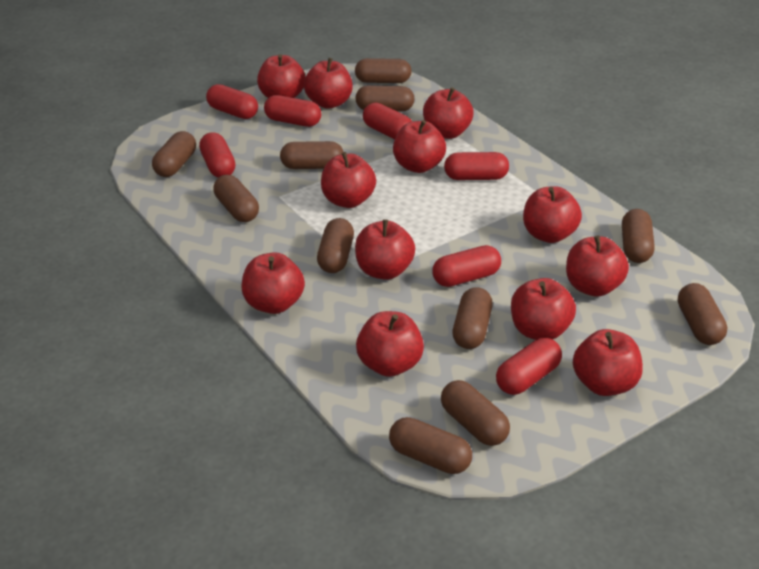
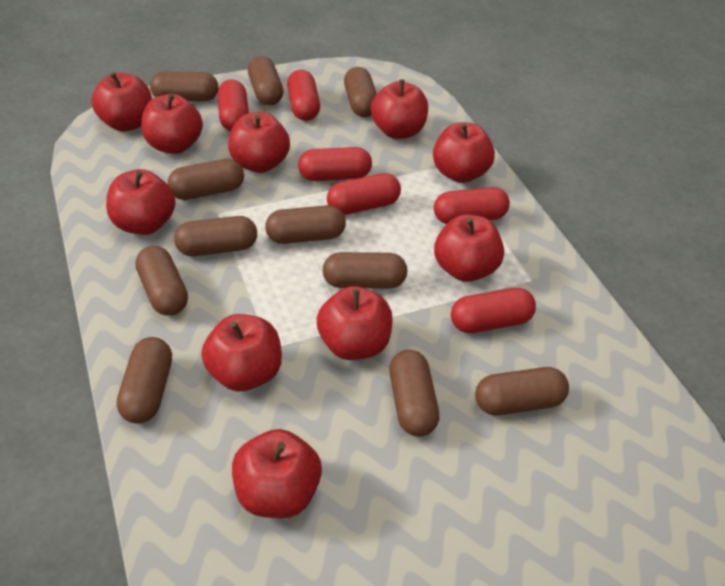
red apple: [242,252,305,314] [257,54,306,98] [304,58,353,108] [321,152,376,208] [355,219,415,280] [356,311,424,377] [393,120,446,173] [423,87,474,139] [511,278,576,340] [523,186,582,243] [566,235,629,297] [573,329,643,396] = 12 -> [91,72,152,131] [106,169,175,235] [141,93,203,154] [201,314,282,391] [228,112,290,173] [232,429,322,518] [317,286,393,360] [371,79,428,139] [433,122,495,183] [434,214,504,282] = 10
red capsule: [199,132,235,178] [206,84,258,119] [264,95,321,127] [363,103,412,139] [432,245,501,287] [444,152,509,180] [496,338,562,395] = 7 -> [218,79,249,131] [287,70,320,121] [298,147,372,181] [327,173,401,215] [434,187,510,224] [451,288,536,333] = 6

